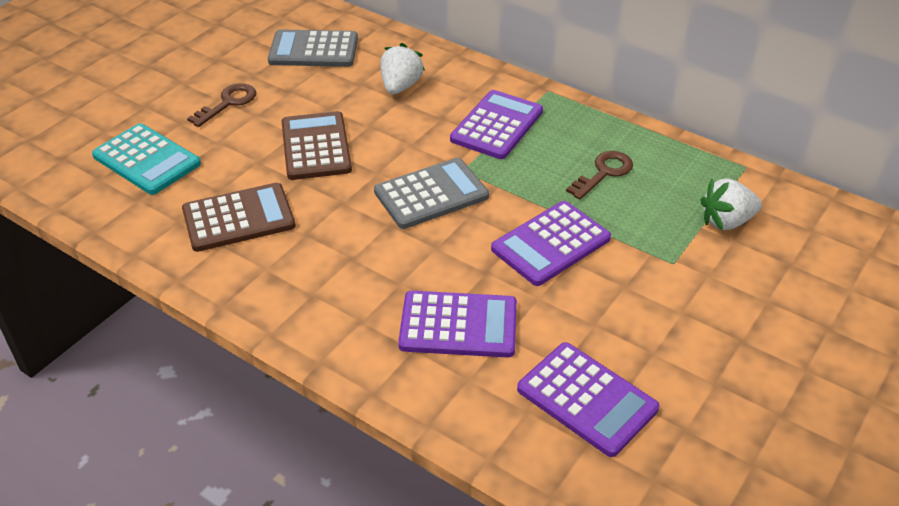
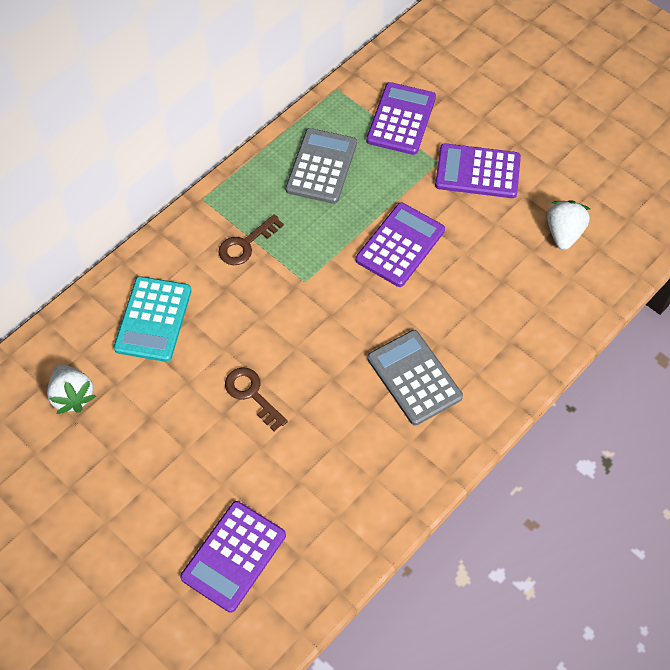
brown calculator: [182,183,296,252] [282,111,352,180] = 2 -> none = 0

